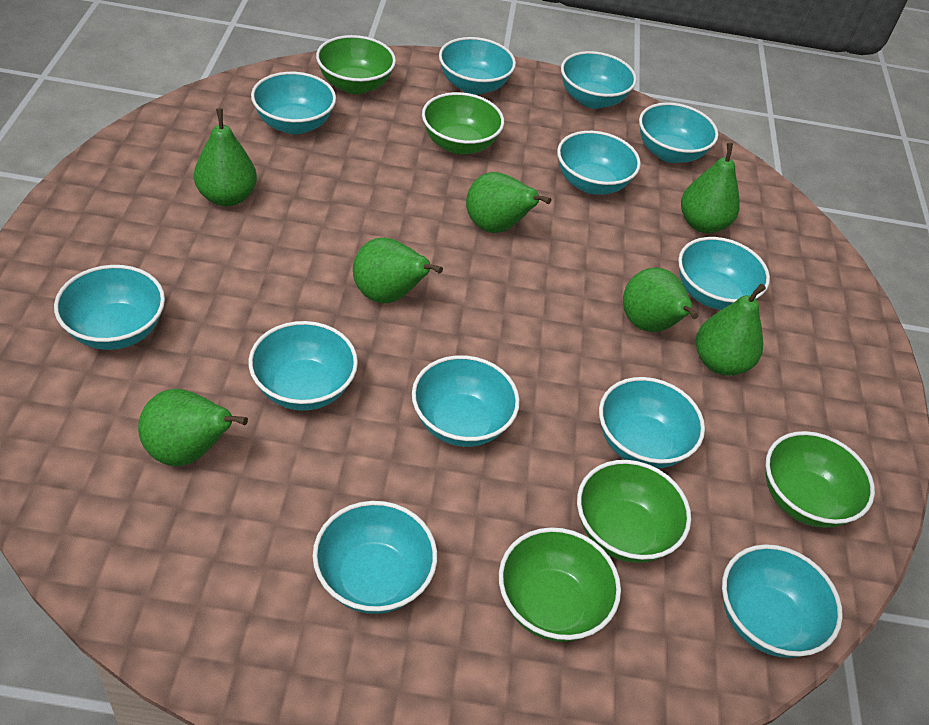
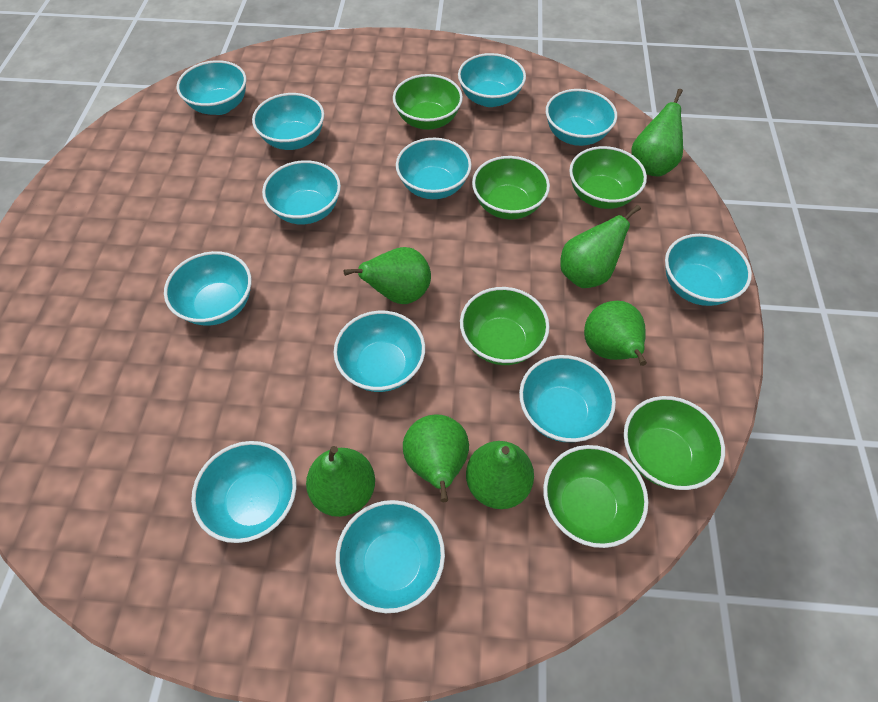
green bowl: [316,35,396,94] [422,92,504,155] [499,527,621,642] [577,460,691,563] [766,431,875,528] = 5 -> [393,74,463,130] [460,287,550,365] [472,156,550,219] [543,445,648,548] [569,146,647,209] [624,396,725,490] = 6

